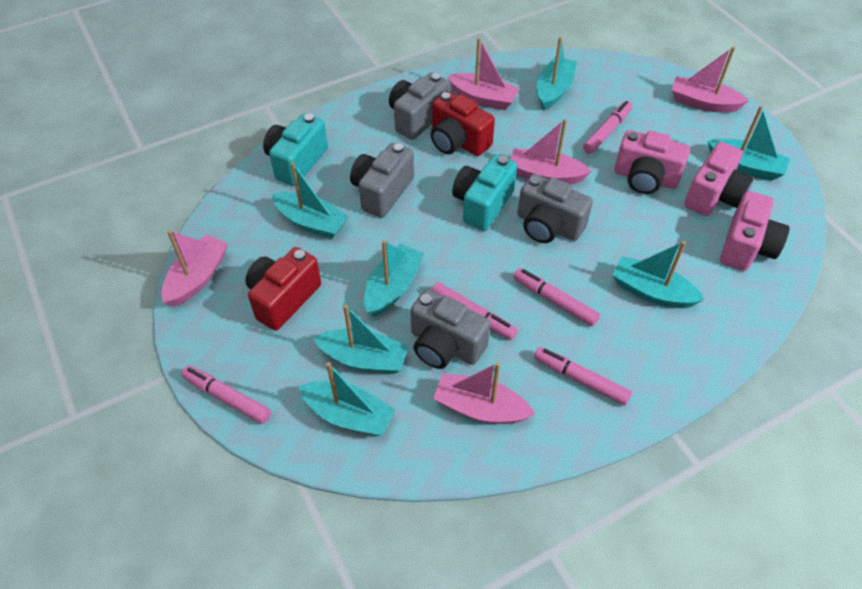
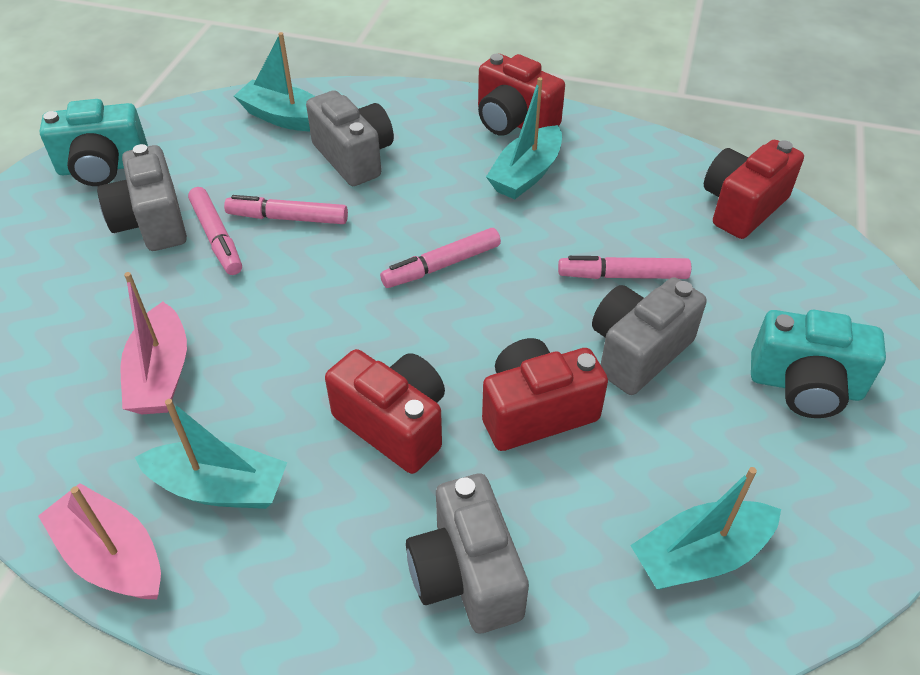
pink boat: [161,230,228,307] [433,362,535,424] [447,38,520,110] [511,119,591,184] [672,47,749,113] = 5 -> [38,483,161,599] [120,272,187,414] = 2
pink camera: [614,130,690,194] [684,142,754,216] [720,191,790,271] = 3 -> none = 0
pink marker: [181,365,271,424] [431,282,517,340] [513,268,600,326] [534,347,632,405] [583,101,632,154] = 5 -> [188,187,242,275] [224,195,348,224] [380,228,501,288] [558,256,691,279] = 4
red camera: [245,247,321,331] [431,91,495,156] = 2 -> [325,349,445,474] [478,54,565,136] [482,338,608,451] [704,140,804,239] = 4
turquoise boat: [272,162,349,239] [298,362,395,436] [313,305,408,374] [364,240,424,316] [537,37,577,111] [612,241,705,308] [708,106,790,181] = 7 -> [135,399,287,509] [234,32,315,132] [486,77,562,199] [630,467,781,589] = 4

